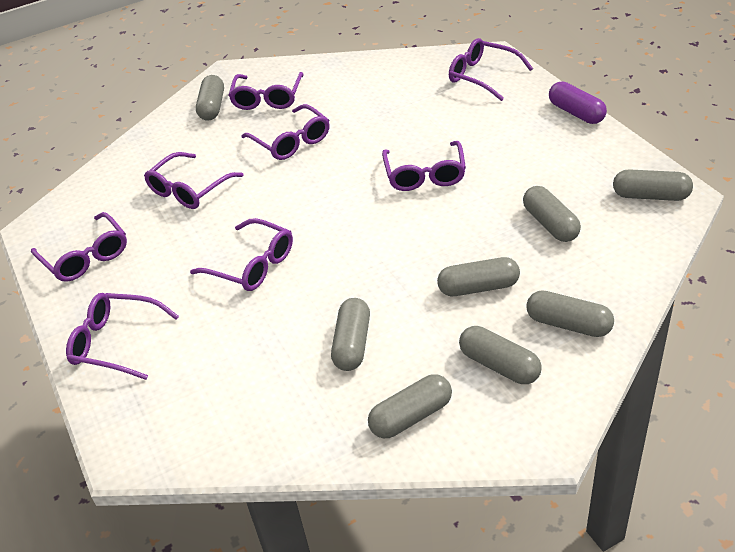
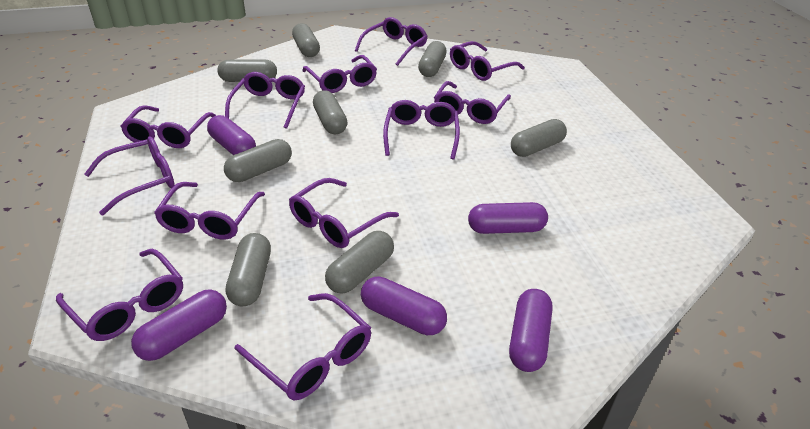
purple capsule: [549,82,607,124] = 1 -> [131,289,227,361] [207,115,256,155] [361,276,447,335] [468,202,548,234] [509,289,553,372] = 5
purple glasses: [31,212,127,282] [66,293,179,380] [144,152,244,209] [190,218,293,291] [228,72,304,110] [241,104,330,160] [382,141,466,191] [449,38,533,101] = 8 -> [56,249,183,341] [85,136,175,215] [120,105,216,148] [154,182,265,240] [225,72,305,129] [235,293,371,401] [289,178,399,248] [302,55,377,93] [355,17,428,66] [383,100,460,160] [434,81,511,124] [450,41,525,81] = 12

